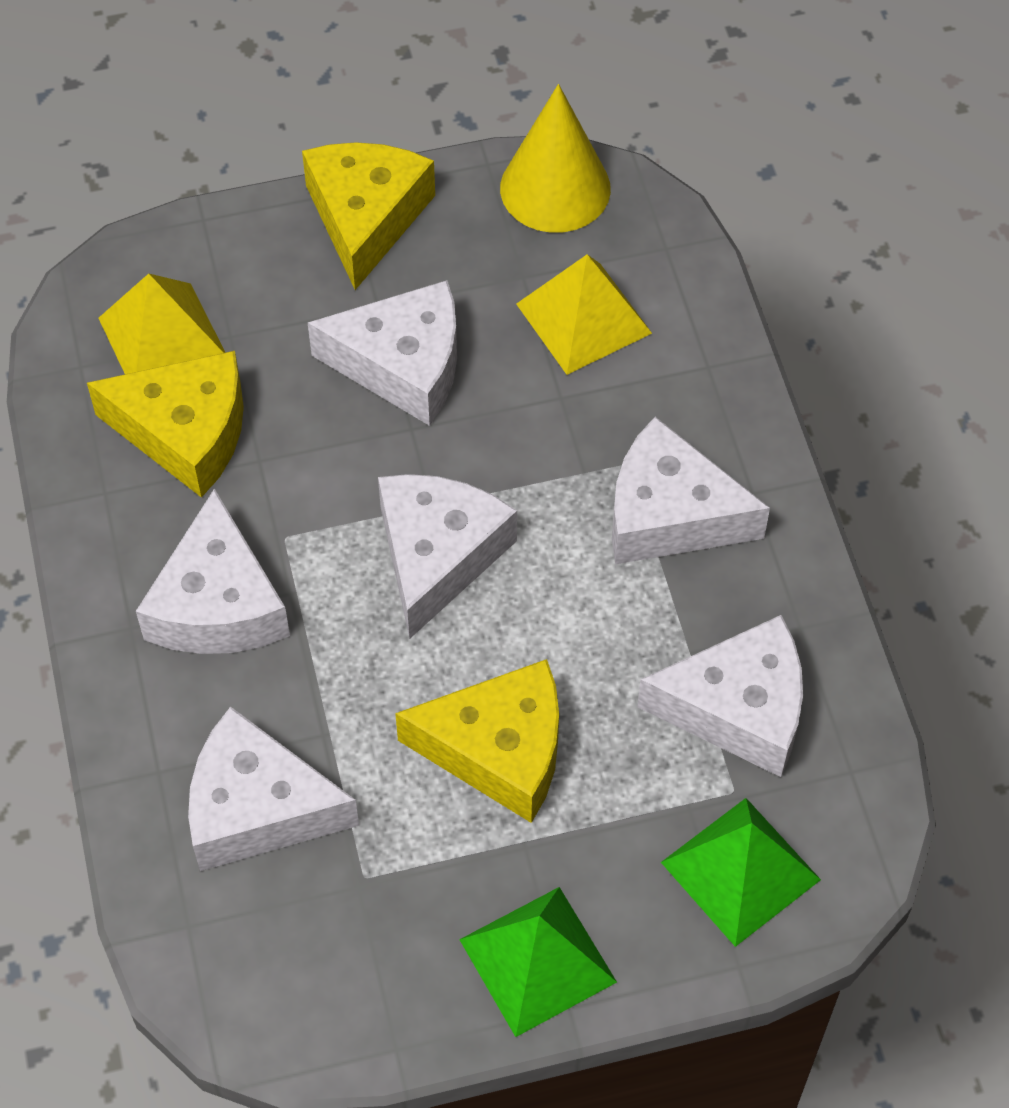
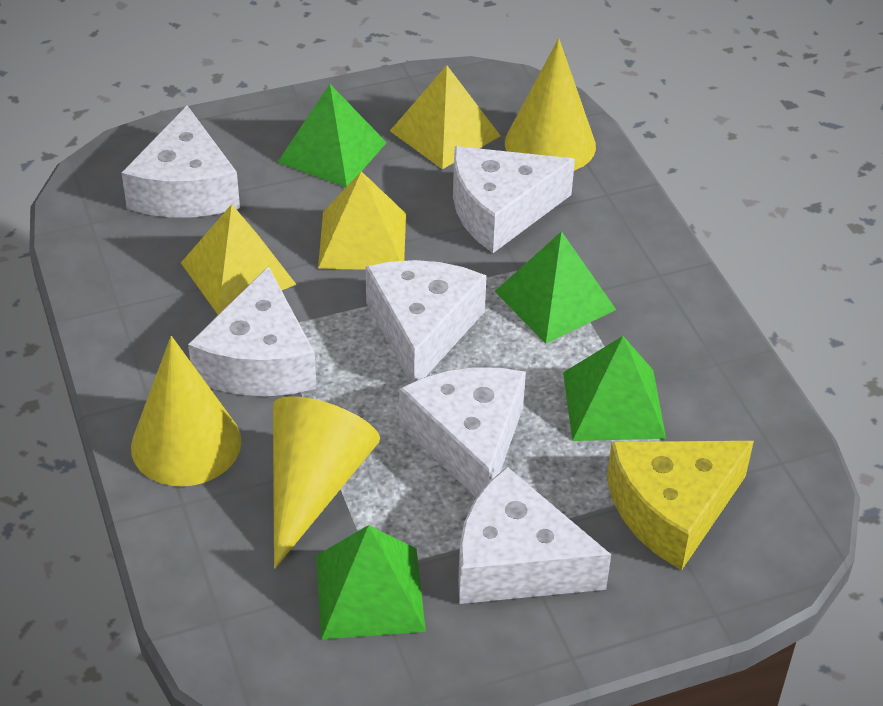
green pyramid: [459,887,617,1037] [661,798,821,947] = 2 -> [278,84,387,187] [316,525,426,639] [494,231,616,344] [563,336,666,441] = 4
yellow cheese: [87,351,244,498] [302,142,435,290] [395,659,559,823] = 3 -> [607,441,754,570] = 1
yellow cone: [500,84,611,233] = 1 -> [131,336,241,487] [273,396,380,569] [505,38,596,171] = 3
yellow pyramid: [99,274,225,374] [516,254,652,375] = 2 -> [181,204,297,315] [318,171,406,270] [390,65,500,169] = 3

